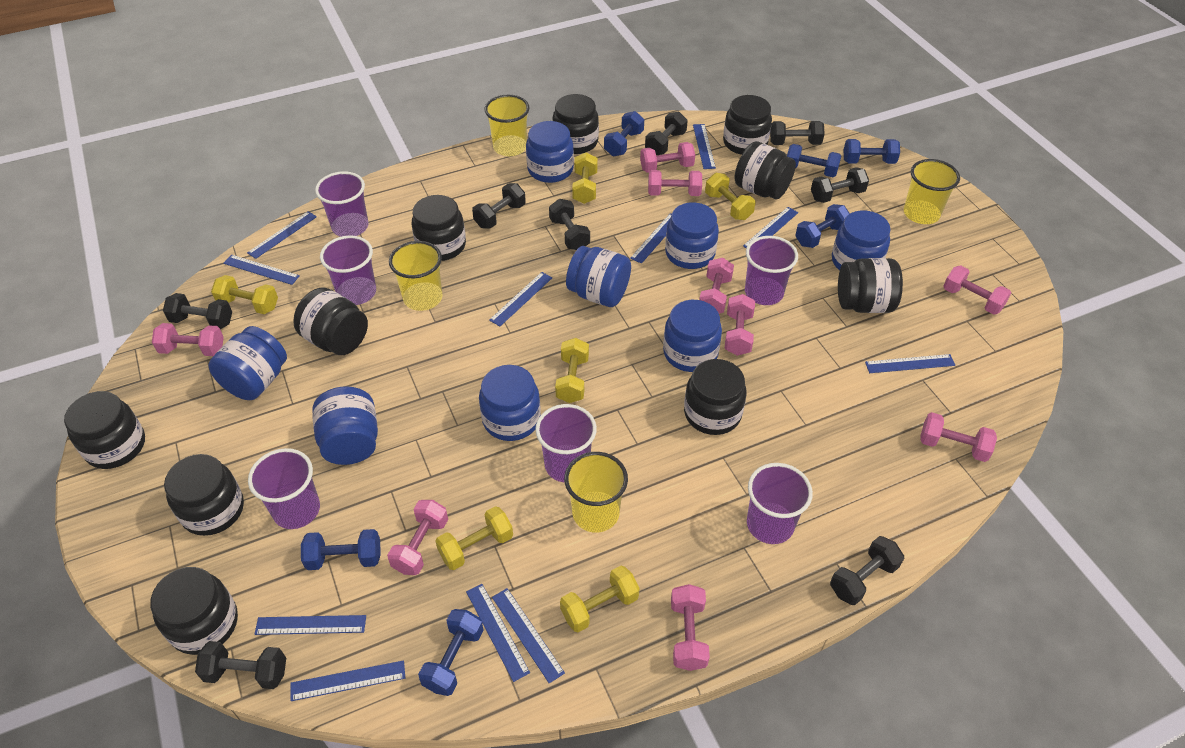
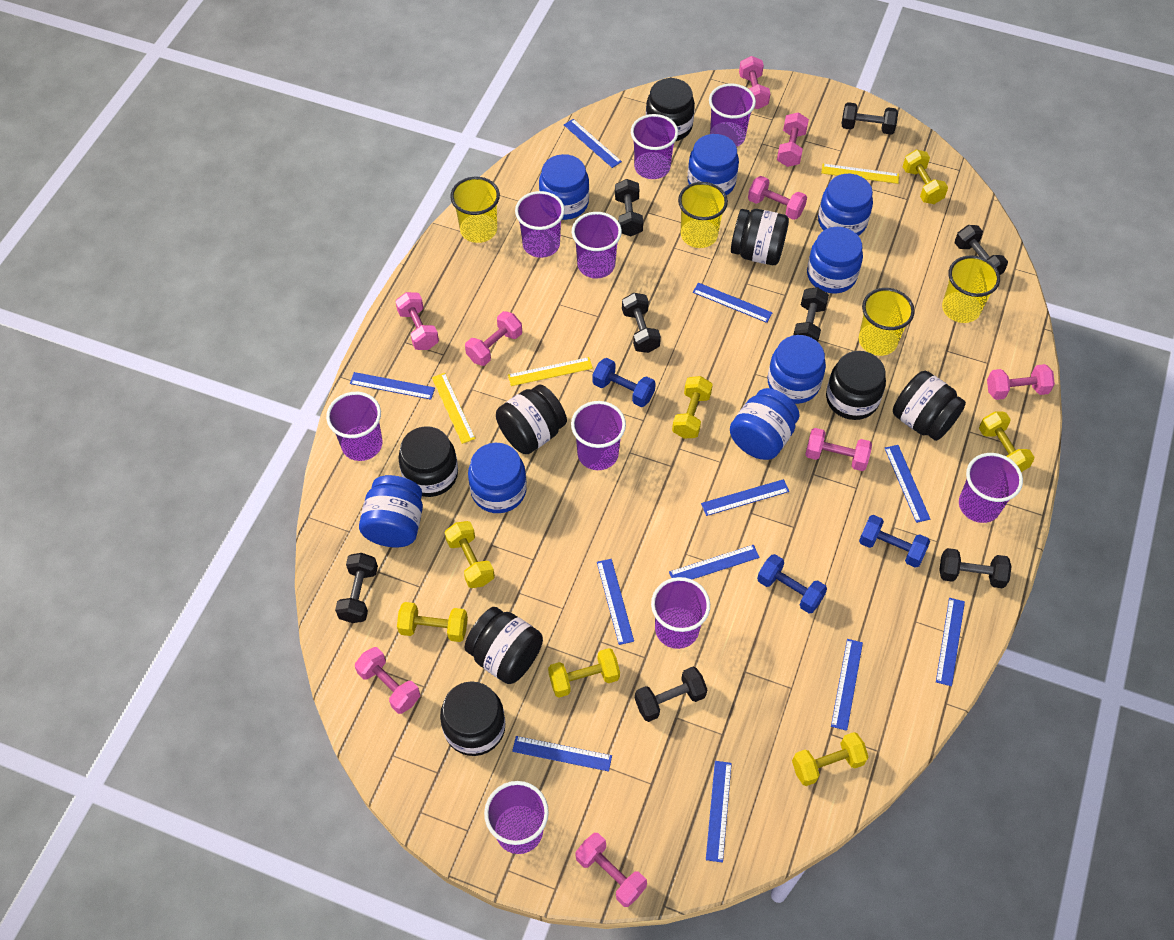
black jar: [64,391,145,469] [150,567,238,655] [164,454,244,536] [293,288,368,355] [412,195,466,261] [553,94,599,154] [684,359,747,435] [723,95,772,155] [735,141,796,200] [838,258,903,313] = 10 -> [398,426,458,497] [440,681,505,756] [465,607,543,684] [496,385,567,454] [646,78,695,141] [731,209,789,265] [826,351,886,420] [893,371,966,441] = 8
blue dumbbell: [301,529,381,570] [418,609,484,696] [604,111,644,157] [787,144,841,177] [795,204,850,248] [844,139,900,164] = 6 -> [593,358,656,407] [757,554,827,613] [859,515,930,568] = 3
purple cup: [248,448,320,529] [315,171,369,237] [320,235,376,305] [535,404,597,482] [745,236,798,305] [747,463,813,544] = 6 -> [326,392,382,461] [484,781,549,854] [515,191,565,258] [571,401,626,470] [572,212,622,279] [631,114,678,179] [651,577,710,649] [709,84,756,147] [959,453,1023,523] = 9
yellow dumbbell: [211,275,278,314] [435,506,513,570] [555,338,589,403] [560,566,640,632] [572,152,598,204] [705,173,755,220] = 6 -> [397,602,468,642] [445,521,495,588] [548,648,620,697] [672,376,713,439] [792,732,868,786] [903,150,948,204] [979,411,1034,472] = 7
yellow ruler: none = 0 -> [432,373,476,444] [508,357,593,386] [821,164,899,184] = 3

